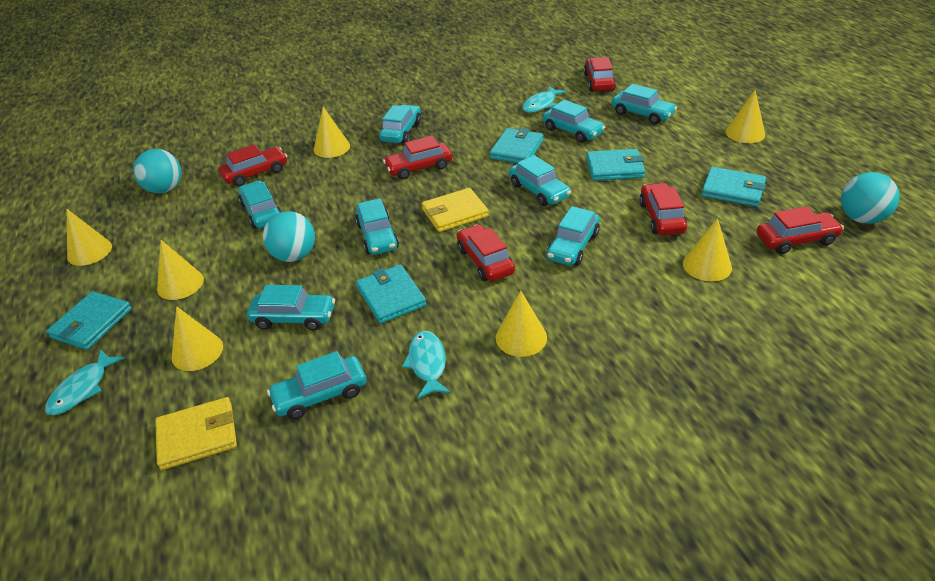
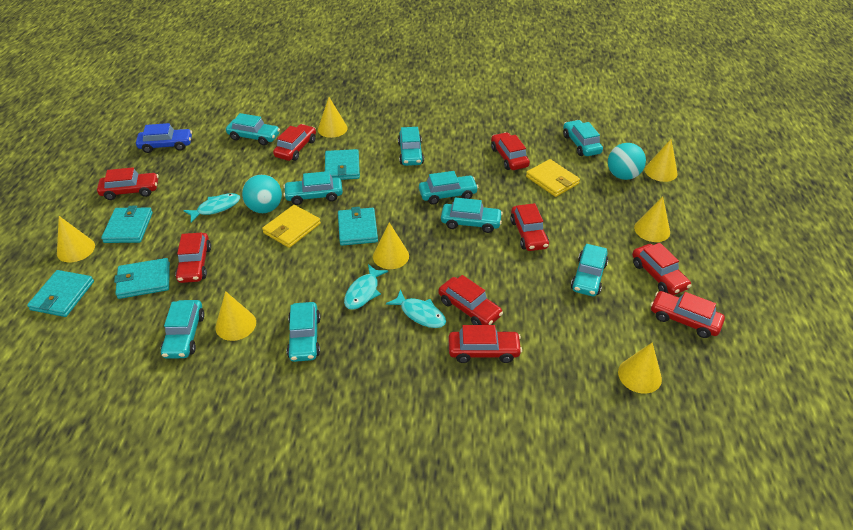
blue car: none = 0 -> [136,123,192,153] = 1
red car: [219,144,287,186] [383,136,452,179] [457,224,515,281] [584,57,616,92] [639,183,687,235] [756,206,844,254] = 6 -> [97,167,159,200] [175,233,211,283] [273,124,316,161] [438,275,503,325] [449,325,522,363] [491,132,530,170] [510,203,549,251] [632,243,691,295] [651,291,725,338] = 9
turquoise ball: [133,149,181,193] [263,211,315,262] [841,172,899,224] = 3 -> [242,175,282,213] [608,143,646,180] = 2

